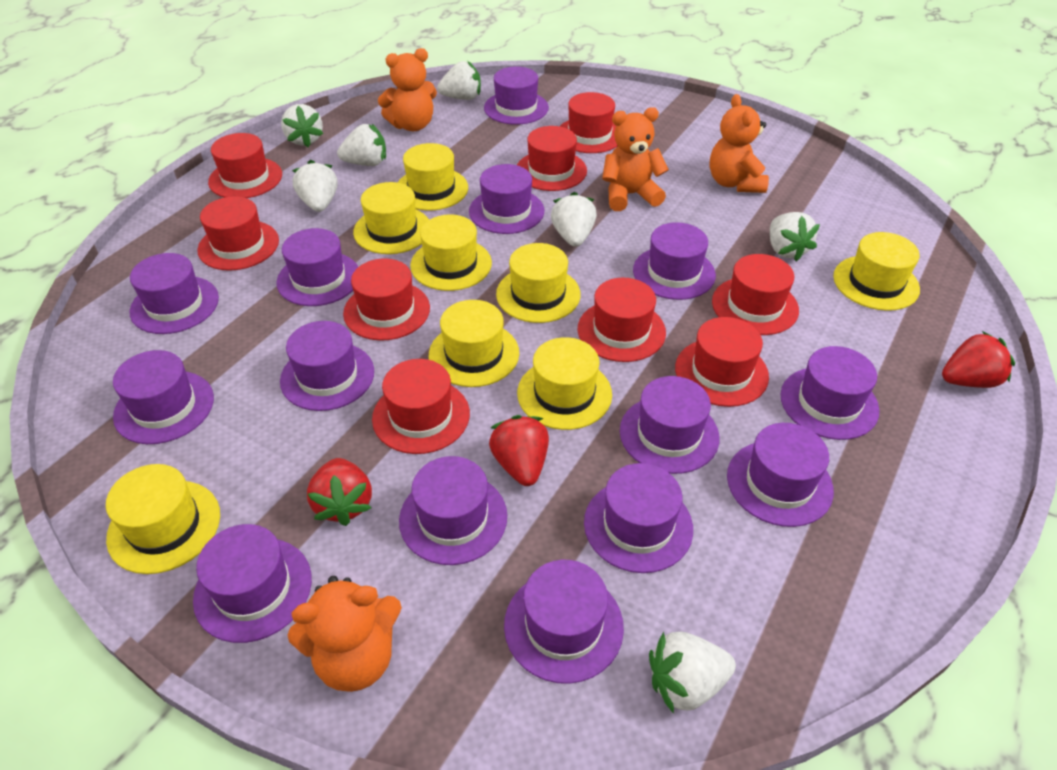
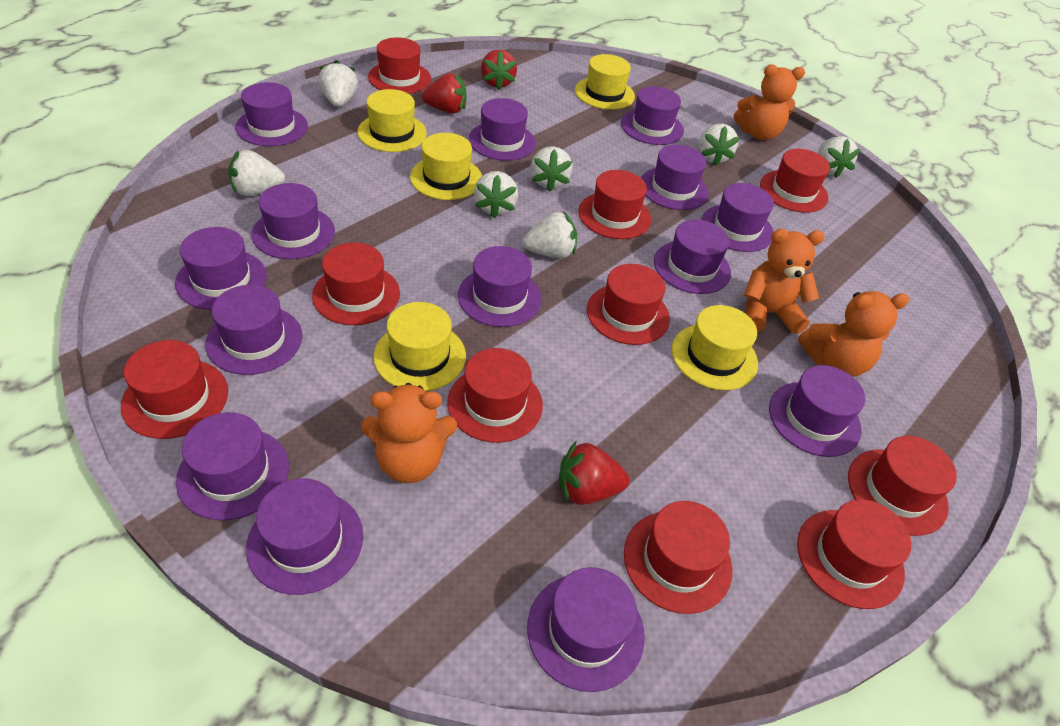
red hat: [197,196,279,271] [208,133,282,198] [343,258,430,341] [372,359,470,454] [517,126,587,191] [559,92,618,153] [578,278,666,362] [675,317,769,407] [712,254,799,335] = 9 -> [121,340,228,439] [312,242,400,325] [368,37,431,94] [447,348,543,443] [578,170,651,239] [587,264,670,345] [624,501,732,614] [760,149,830,213] [797,499,911,609] [848,436,957,536] = 10
yellow hat: [106,464,220,574] [353,182,429,254] [397,143,468,211] [410,215,492,291] [429,300,519,387] [496,243,581,323] [517,337,612,430] [833,232,920,311] = 8 -> [357,89,427,152] [373,302,466,391] [410,133,482,200] [575,54,635,110] [672,305,758,390] = 5

